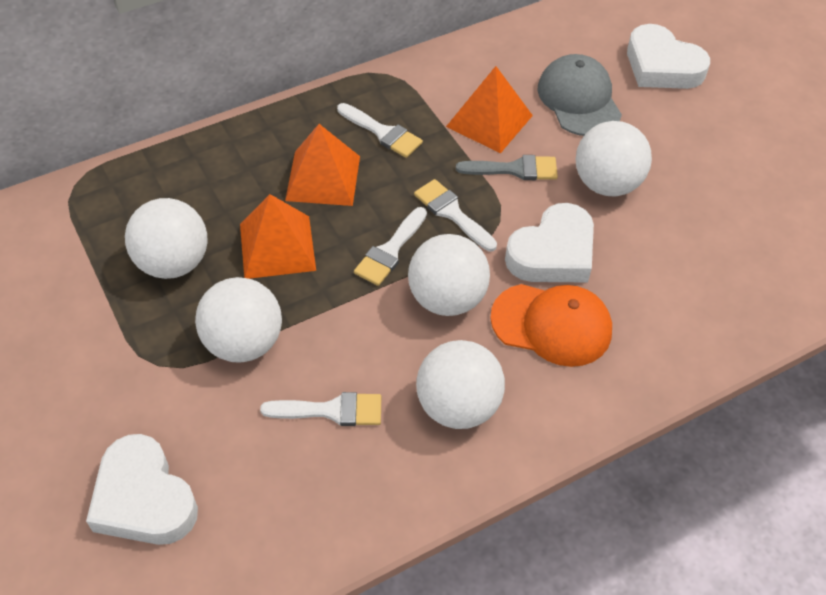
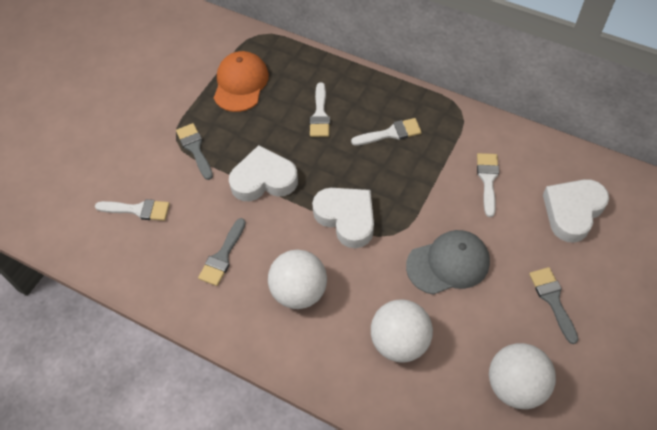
grey brush: [456,155,558,180] = 1 -> [176,123,213,180] [198,218,246,286] [529,267,579,344] = 3
orange pyramid: [240,194,316,279] [285,124,360,206] [446,66,533,153] = 3 -> none = 0
white ball: [125,198,208,279] [195,277,282,363] [408,234,490,316] [416,340,505,429] [576,121,652,196] = 5 -> [268,250,327,309] [371,299,433,363] [489,343,556,409] = 3

